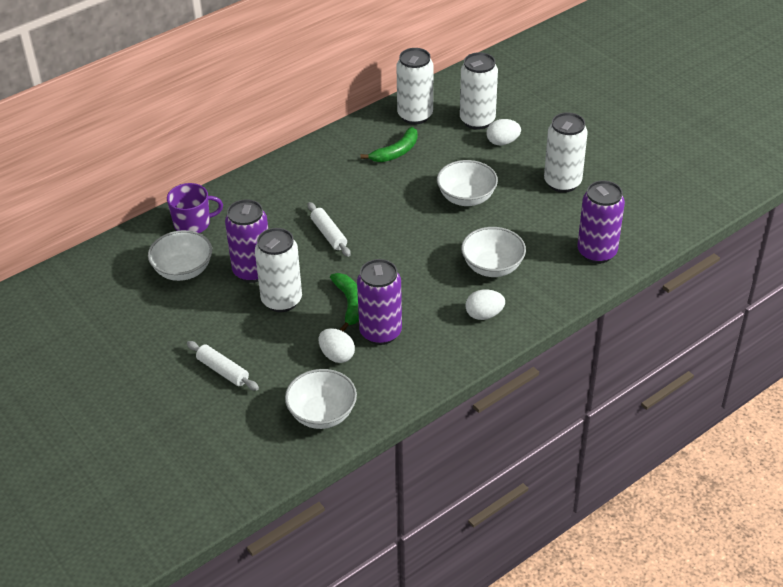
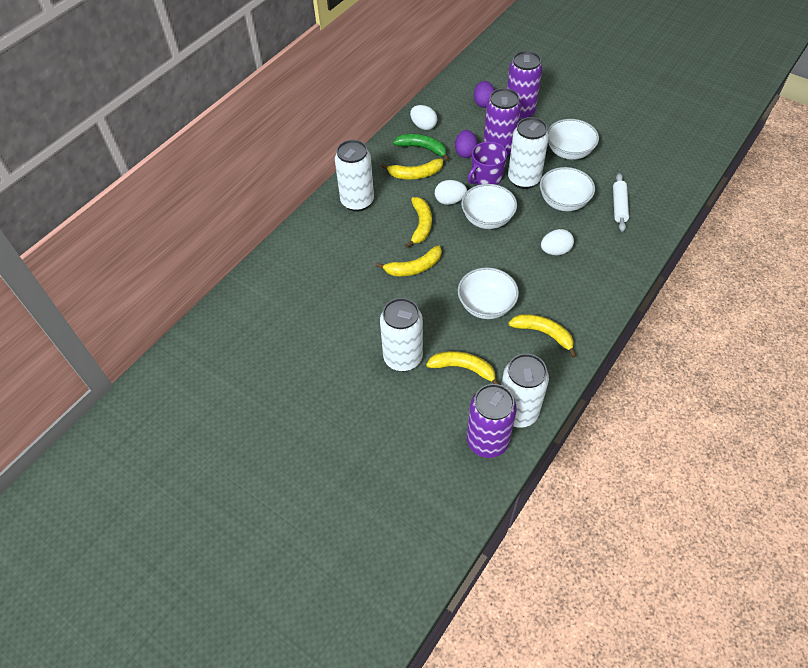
green banana: [330,273,359,332] [361,127,418,162] = 2 -> [393,134,449,161] = 1
purple egg: none = 0 -> [455,130,478,158] [474,81,495,108] = 2
white rolling pin: [187,341,259,391] [308,202,351,257] = 2 -> [613,173,629,232] = 1
yellow banana: none = 0 -> [376,245,442,276] [381,159,443,179] [405,197,432,248] [426,351,500,385] [508,314,577,357] = 5

